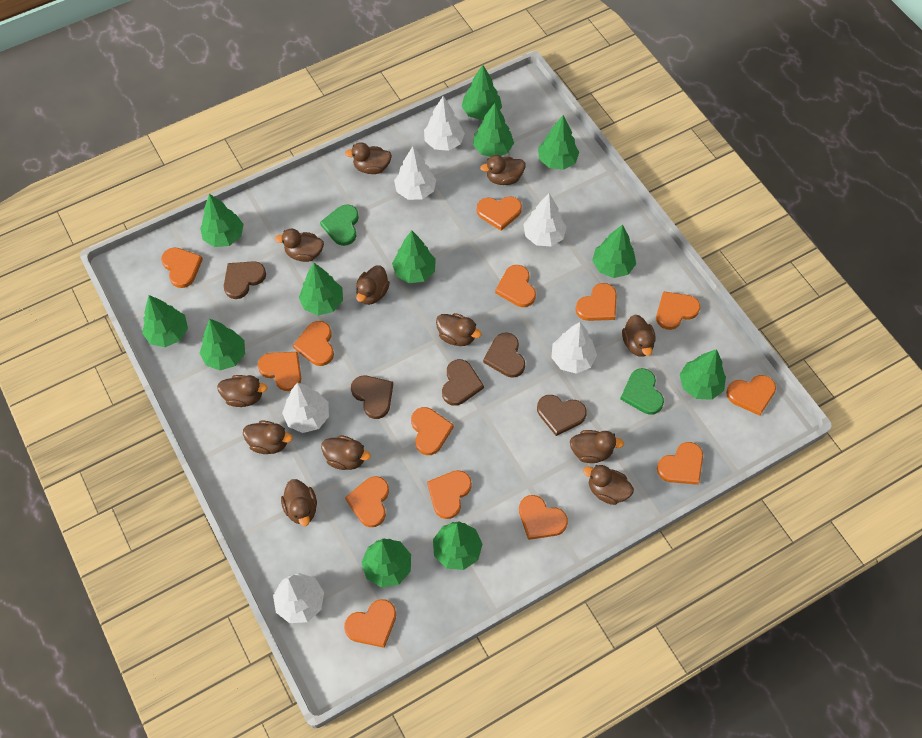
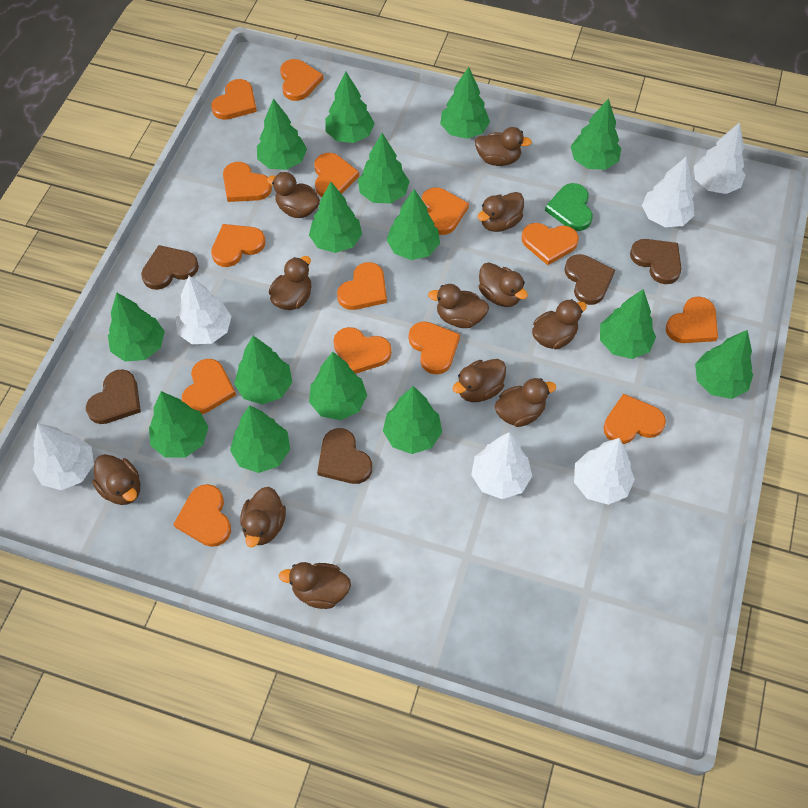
green heart: [320,204,359,246] [620,368,664,415] = 2 -> [545,183,593,231] = 1
green tree: [142,295,188,347] [200,194,244,247] [200,319,245,370] [299,263,343,315] [361,538,411,588] [392,230,436,283] [433,521,483,570] [462,65,502,120] [473,103,514,157] [538,115,579,170] [592,224,636,278] [679,349,726,400] = 12 -> [108,293,165,362] [149,391,208,458] [230,405,290,473] [234,336,292,405] [257,98,307,170] [309,182,362,253] [309,352,367,420] [325,72,375,143] [358,133,410,204] [383,386,442,454] [387,189,440,260] [440,67,490,139] [570,98,621,170] [600,289,656,359] [695,330,753,399] = 15

